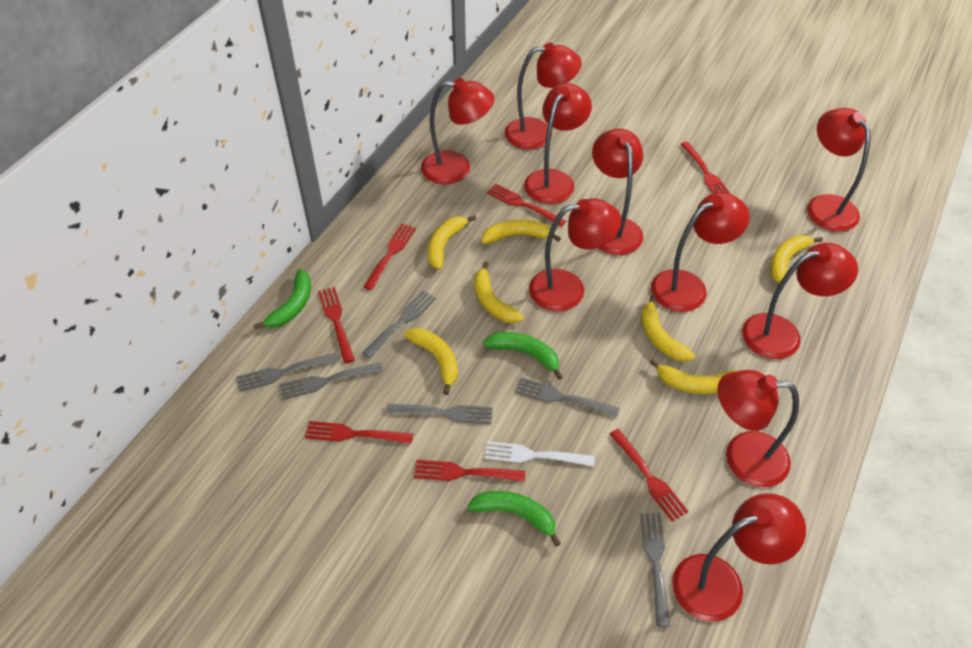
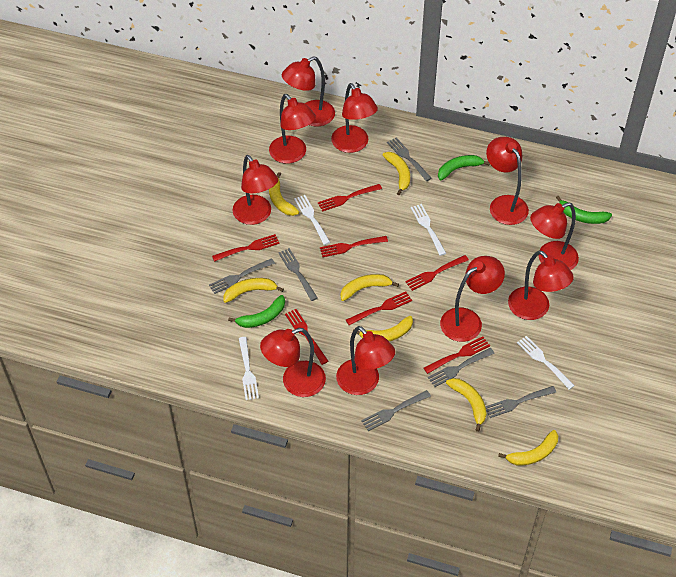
white fork: [485,441,595,466] = 1 -> [239,337,259,400] [294,195,330,245] [411,204,446,256] [517,336,575,390] = 4

